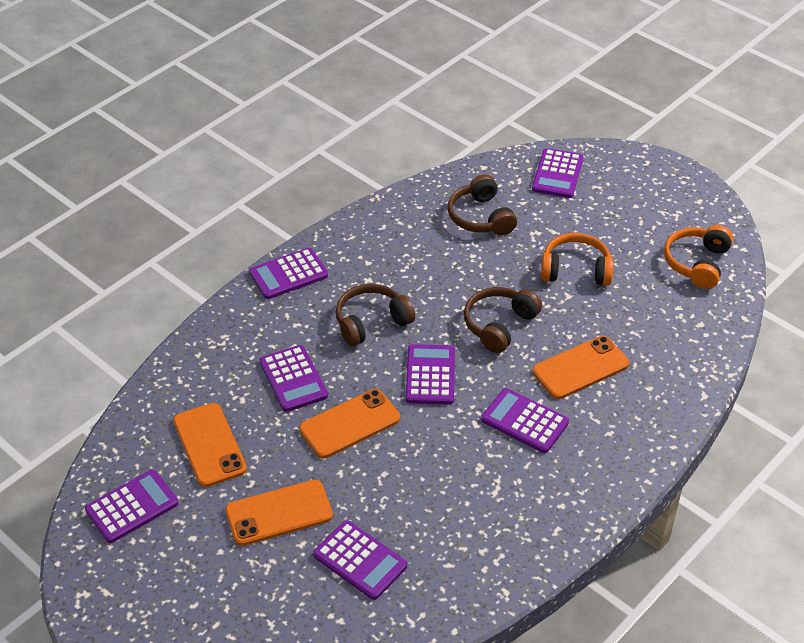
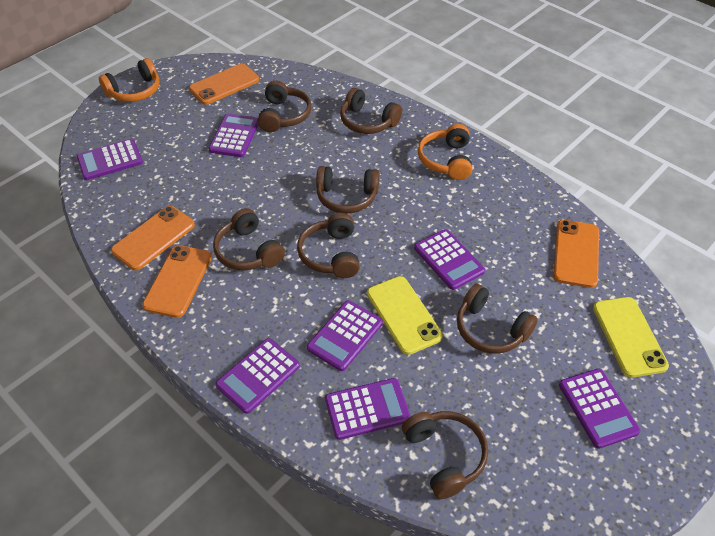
brown headphones: [336,284,415,346] [448,174,517,236] [464,287,542,353] = 3 -> [213,208,285,270] [258,81,311,132] [297,213,360,278] [316,166,379,213] [340,88,402,134] [402,411,488,499] [457,284,538,353] = 7
yellow phone: none = 0 -> [367,276,443,355] [593,297,669,378] = 2

